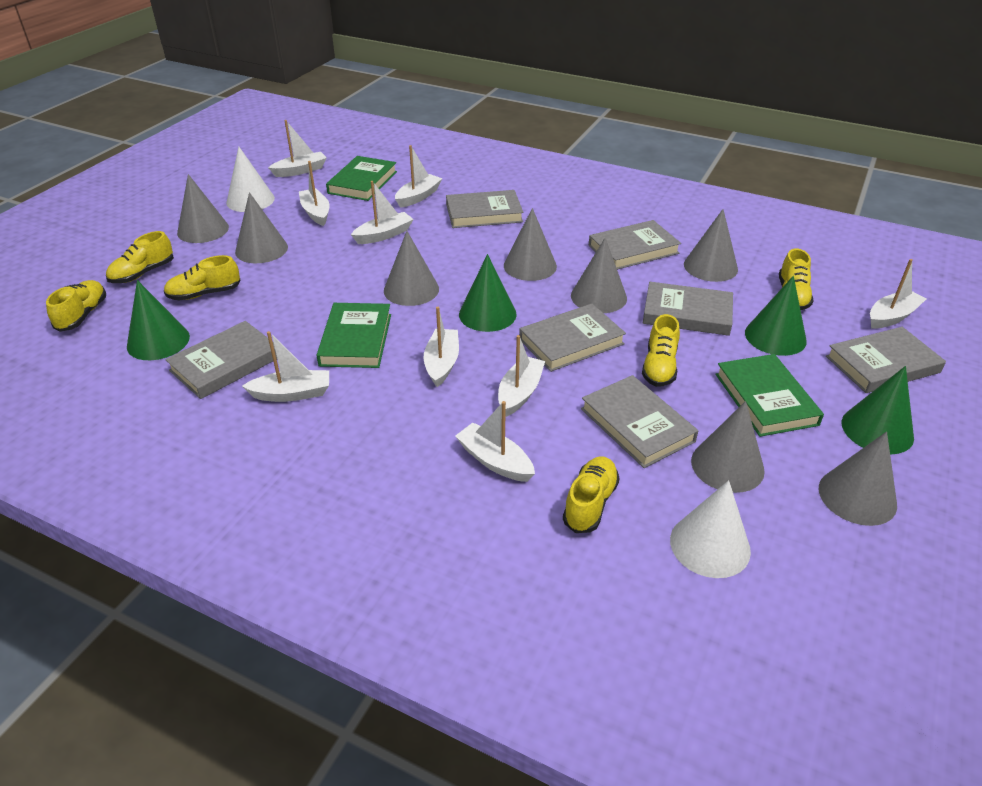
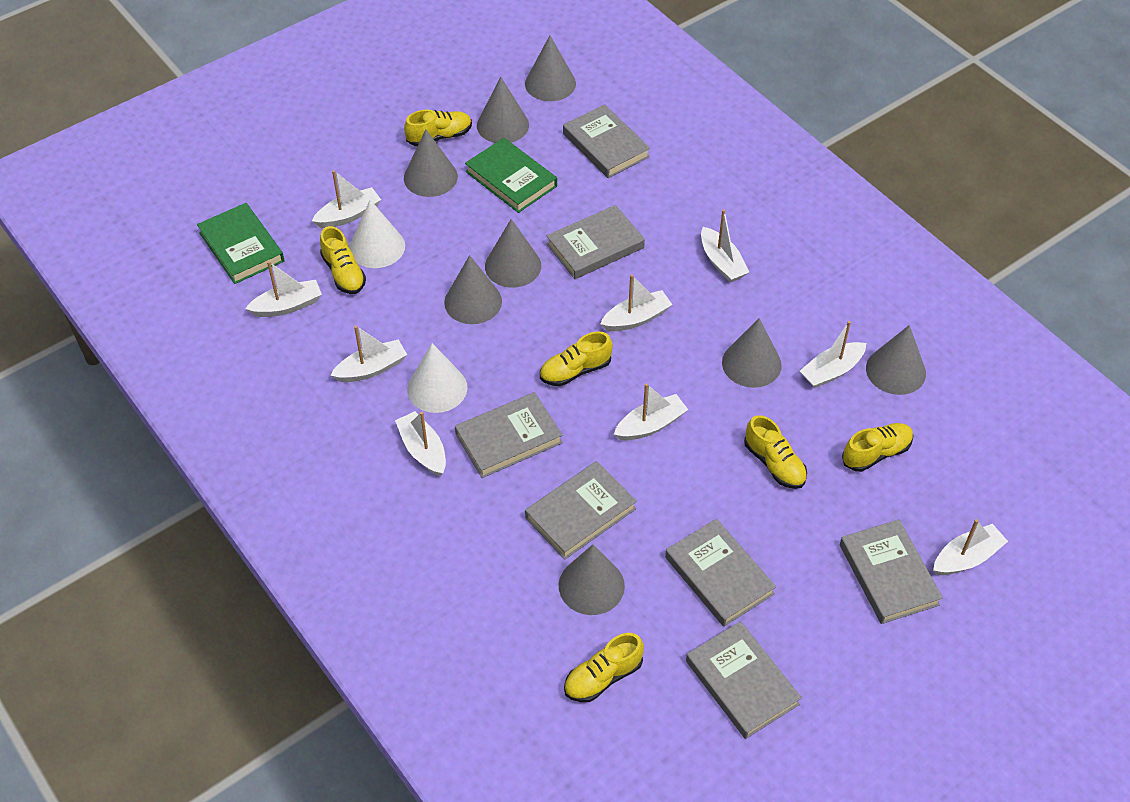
green book: [316,303,391,368] [326,156,397,201] [715,354,824,437] = 3 -> [197,203,284,284] [465,138,557,213] = 2
green cone: [127,280,190,360] [459,254,517,332] [745,276,807,356] [842,366,914,454] = 4 -> none = 0

